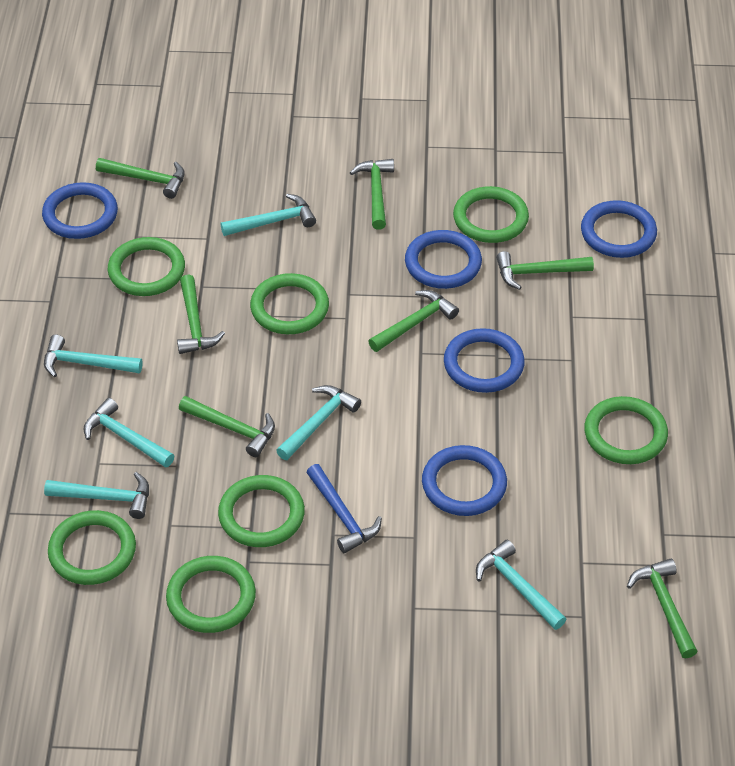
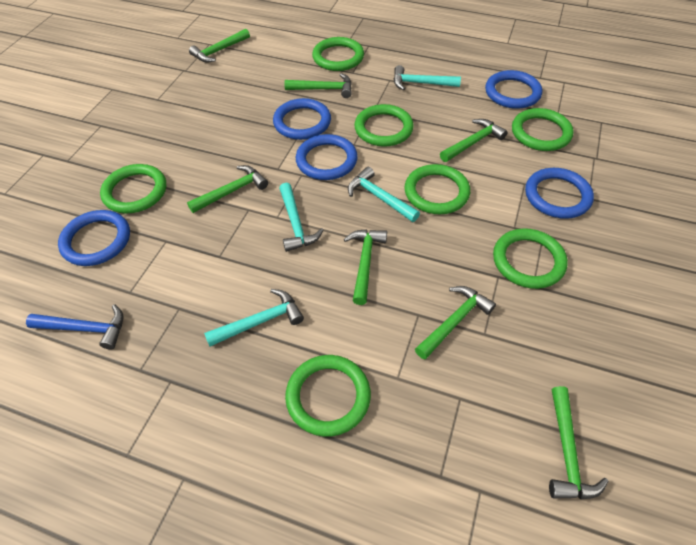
turquoise hammer: [44,335,143,377] [44,472,149,519] [84,398,174,468] [220,194,316,236] [276,385,361,460] [476,540,566,630] = 6 -> [204,289,304,346] [279,183,324,252] [348,167,420,222] [394,65,461,90] = 4

